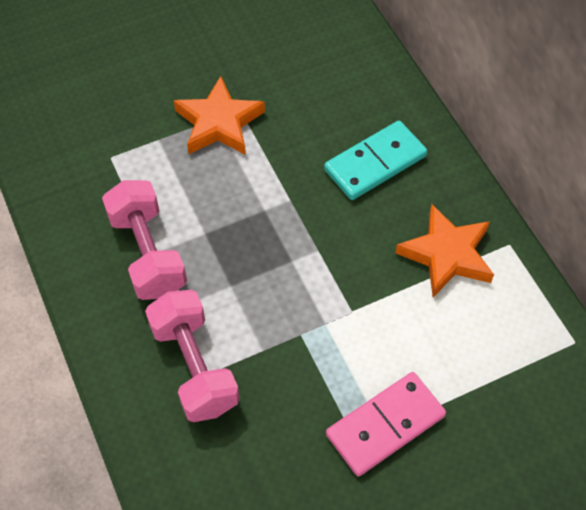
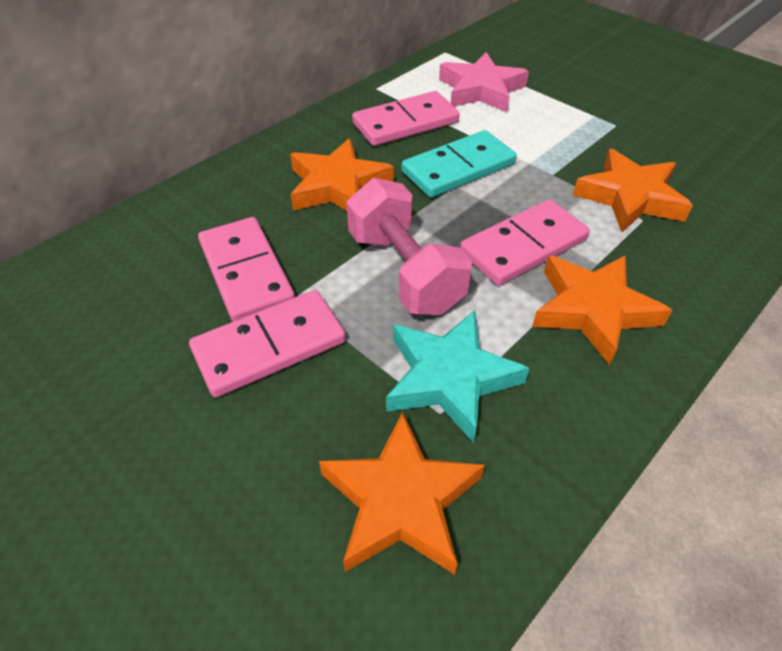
orange star: [174,76,265,155] [395,204,494,297] = 2 -> [290,138,394,211] [319,411,485,575] [532,255,672,365] [573,149,693,232] = 4
pink domino: [326,372,446,476] = 1 -> [189,290,346,397] [198,217,295,322] [352,91,460,146] [460,199,590,286] = 4
pink dumbbell: [102,180,187,300] [145,290,240,422] = 2 -> [346,178,472,315] = 1
pink star: none = 0 -> [439,52,529,112] = 1
turquoise star: none = 0 -> [386,310,530,443] = 1

